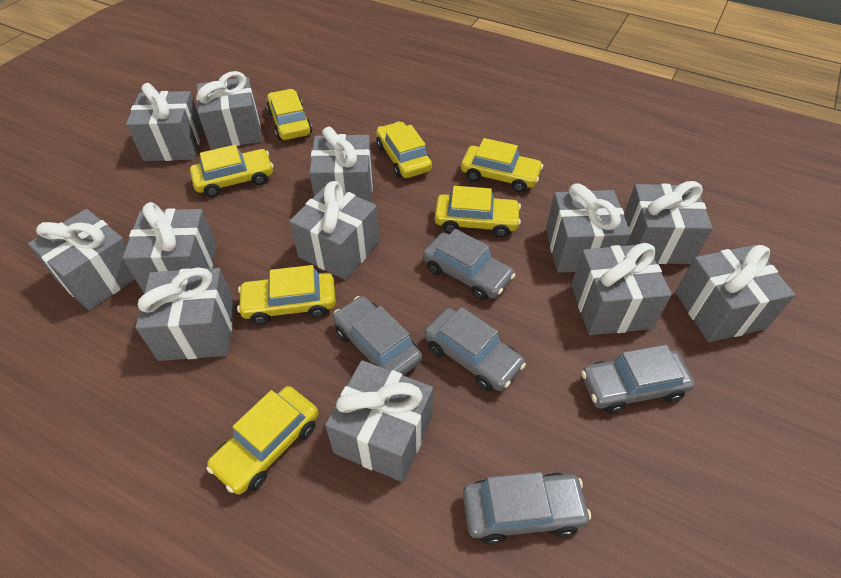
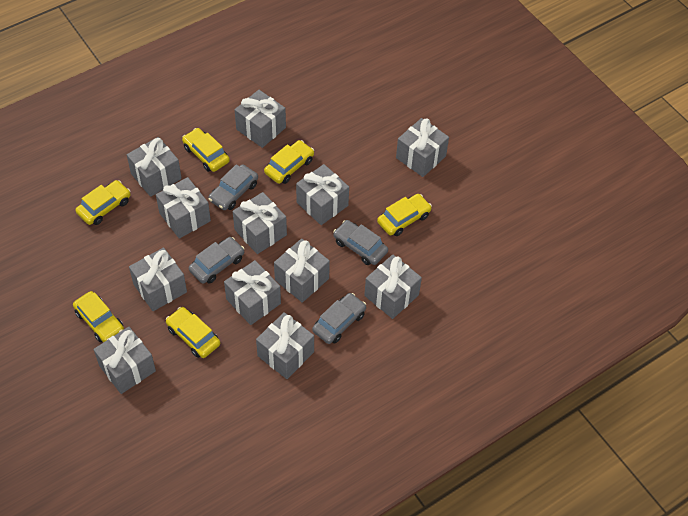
grey car: [333,296,422,376] [423,229,515,300] [424,307,526,391] [463,472,591,545] [581,345,695,414] = 5 -> [189,237,245,284] [208,164,258,210] [312,293,366,344] [333,220,388,265] = 4
yellow car: [190,145,273,197] [206,386,318,495] [237,265,336,325] [266,89,312,140] [376,122,432,178] [435,186,521,237] [461,138,543,192] = 7 -> [73,291,124,342] [75,180,131,225] [166,307,220,358] [182,128,230,172] [264,140,314,184] [377,194,432,236] = 6

